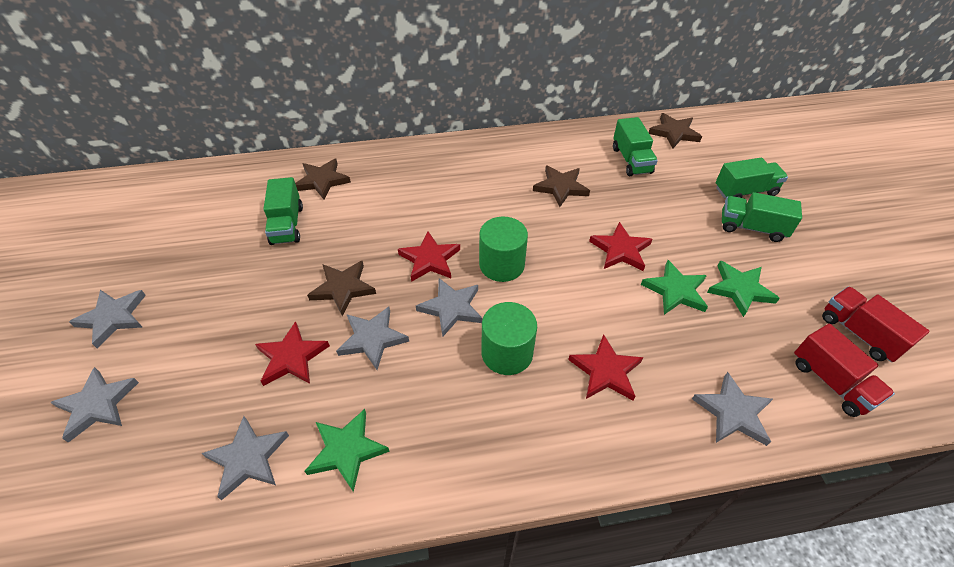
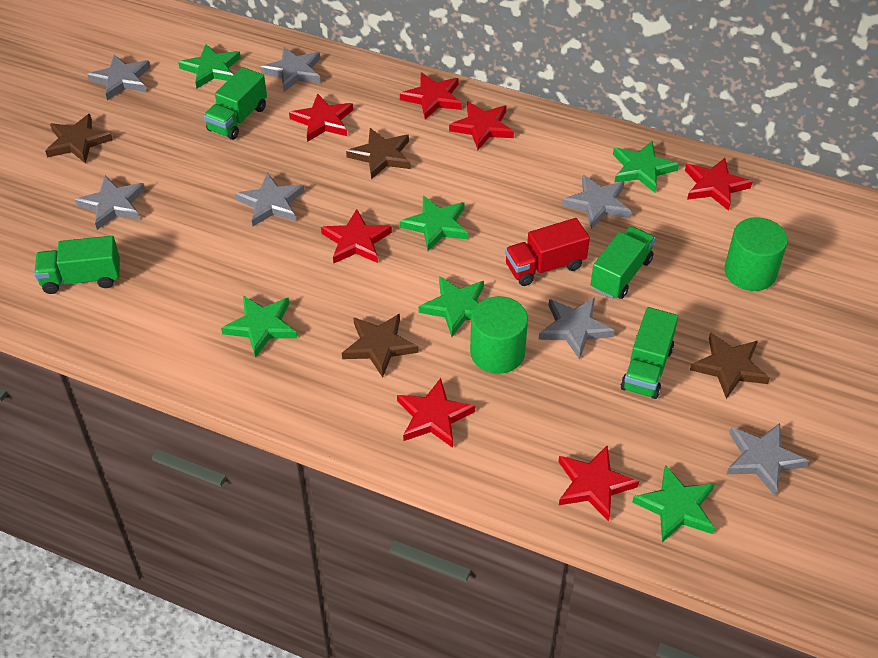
green star: [305,409,390,492] [641,260,708,315] [707,261,780,317] = 3 -> [178,44,241,89] [221,296,297,358] [400,196,468,251] [419,276,484,337] [613,141,679,193] [632,465,715,542] = 6
grey star: [50,367,139,443] [69,290,146,348] [201,416,289,501] [336,307,409,370] [416,278,482,337] [692,372,773,446] = 6 -> [75,176,145,230] [87,55,151,100] [235,173,305,226] [261,47,321,92] [539,298,615,360] [562,175,631,229] [727,423,809,496] = 7
red star: [255,321,330,386] [398,231,460,282] [568,334,643,401] [589,222,653,271] = 4 -> [289,93,353,142] [321,209,392,264] [397,378,475,448] [400,72,462,119] [449,101,514,150] [558,446,639,522] [685,158,752,211] = 7
red truck: [794,324,895,417] [822,286,930,362] = 2 -> [505,218,590,286] = 1

